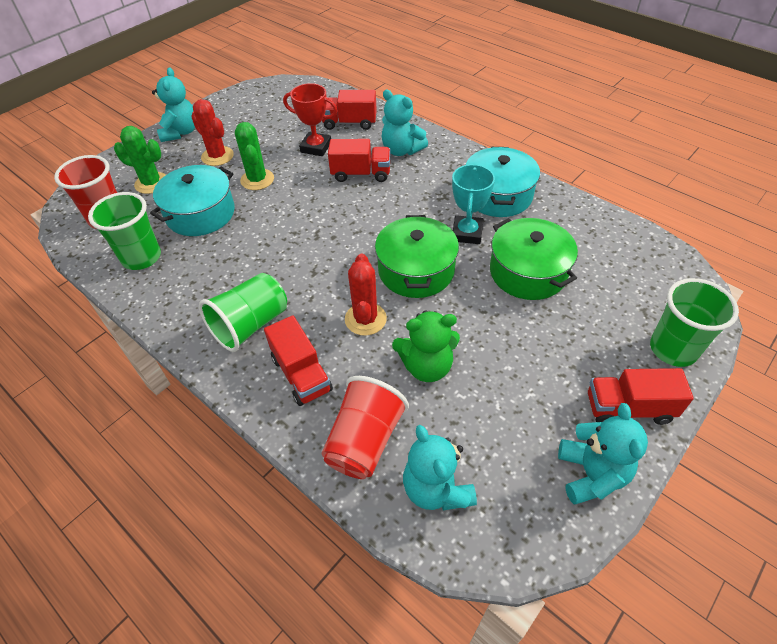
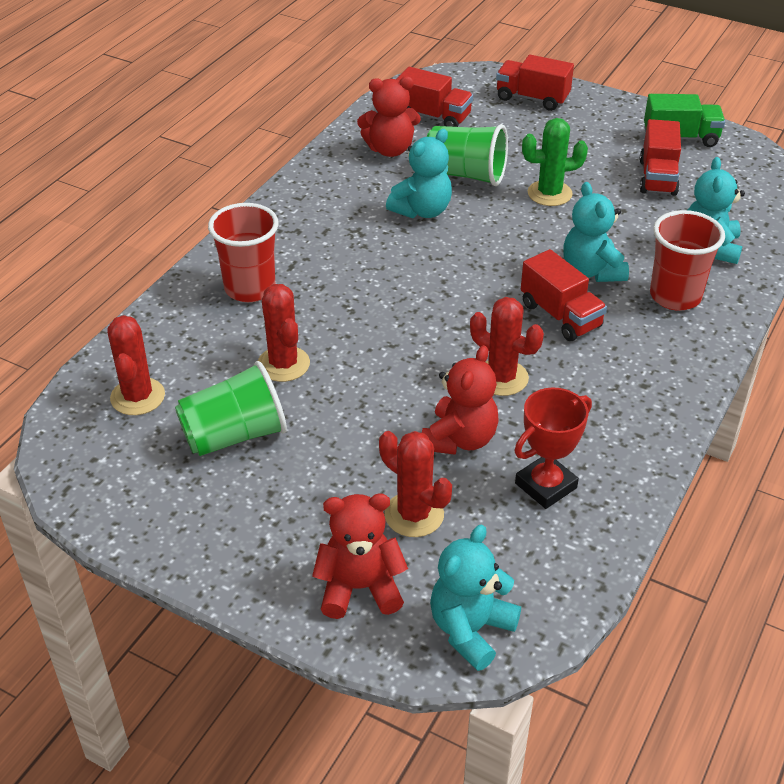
green cactus: [114,126,166,194] [235,122,274,190] = 2 -> [522,118,588,206] = 1
green cup: [88,192,161,270] [199,273,287,352] [650,278,739,367] = 3 -> [175,361,287,456] [426,124,508,186] = 2
green pot: [375,215,459,298] [490,218,578,300] = 2 -> none = 0
green teddy bear: [392,310,460,382] = 1 -> none = 0
green truck: none = 0 -> [644,94,725,147] = 1
red cactus: [191,99,234,166] [345,254,387,336] = 2 -> [107,315,165,415] [258,284,310,382] [379,431,452,537] [470,297,544,396] = 4
red teddy bear: none = 0 -> [312,493,408,619] [357,76,421,157] [422,345,499,455] = 3
turquoise pot: [150,165,235,236] [466,147,540,217] = 2 -> none = 0
turquoise trophy: [452,164,495,244] = 1 -> none = 0

